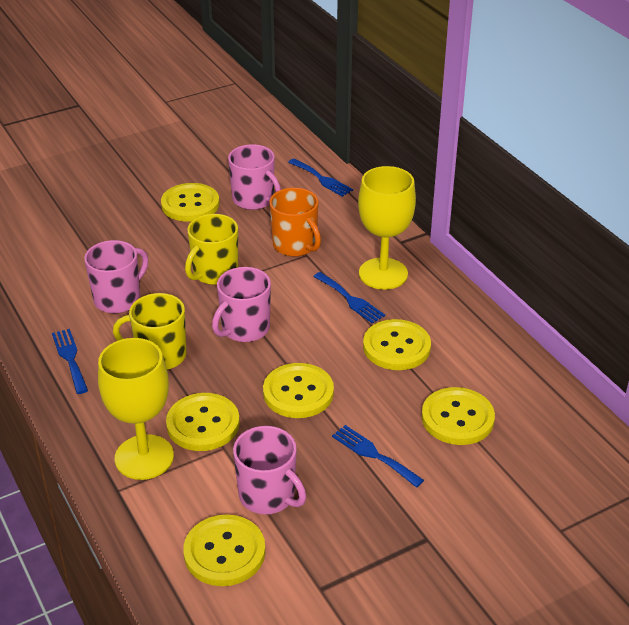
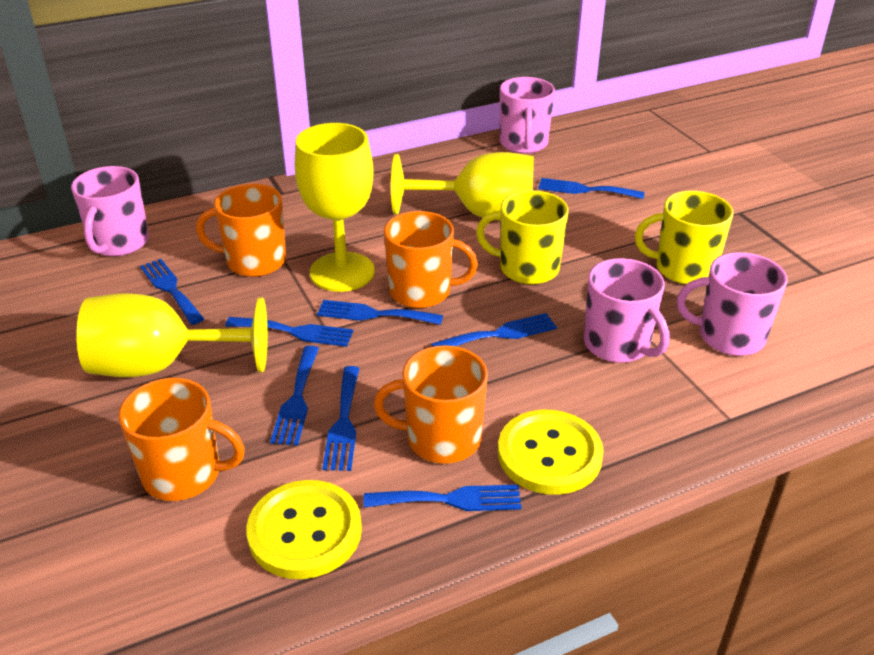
blue fork: [52,329,88,394] [288,159,353,197] [313,272,385,324] [332,425,424,487] = 4 -> [140,259,204,325] [225,317,353,347] [270,346,319,445] [317,300,443,325] [322,366,359,471] [364,485,522,511] [431,313,557,347] [538,178,645,199] = 8
orange mug: [269,188,321,257] = 1 -> [118,378,245,501] [196,184,286,277] [374,345,488,463] [384,211,478,308] = 4
yellow button: [161,183,219,222] [166,393,240,451] [183,514,265,586] [263,363,334,418] [363,319,431,370] [422,387,495,445] = 6 -> [246,480,362,579] [498,410,604,495] = 2
yellow goblet: [98,338,174,480] [358,166,416,290] = 2 -> [76,293,268,377] [295,123,375,292] [391,152,534,220] = 3

